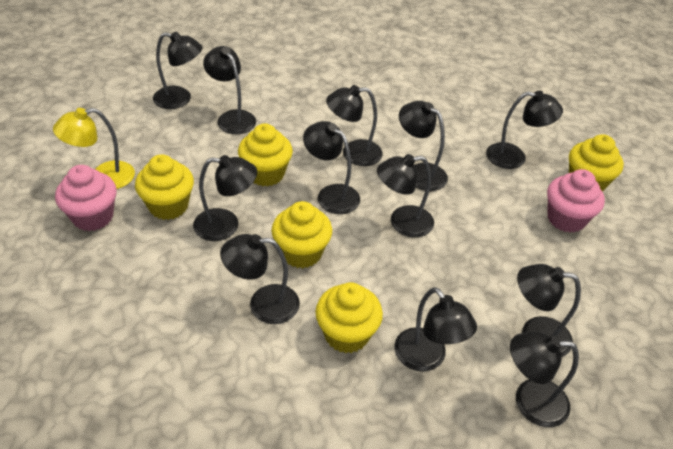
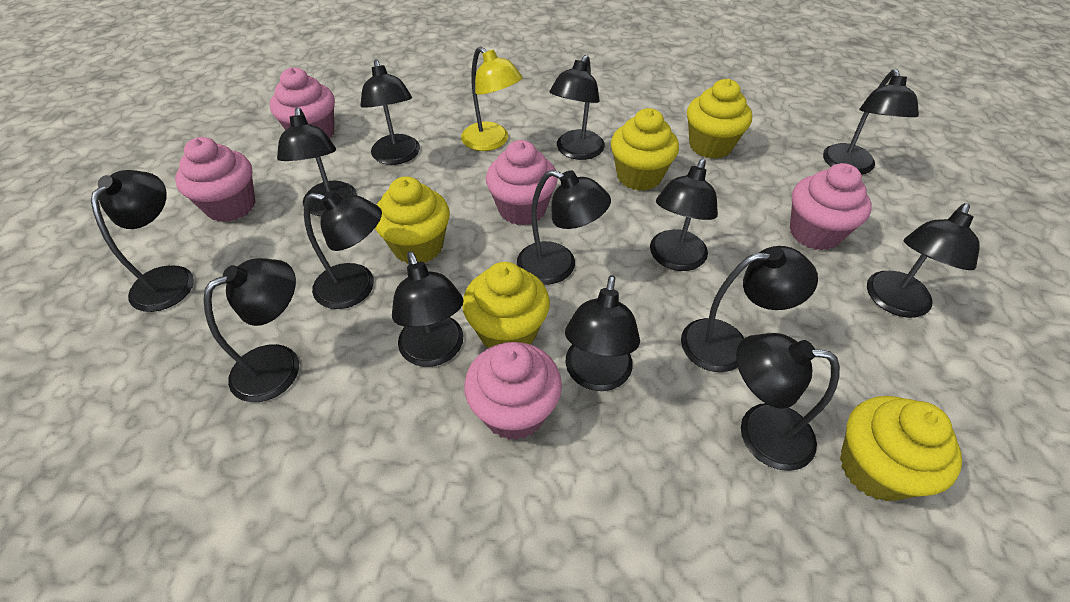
black lamp: [153,32,203,109] [193,155,257,241] [203,46,256,134] [220,234,300,324] [303,121,360,214] [326,85,383,166] [377,154,434,237] [394,287,477,372] [399,101,448,191] [486,91,563,169] [510,331,579,427] [517,264,581,357] = 12 -> [91,170,194,312] [204,258,299,402] [277,107,357,216] [304,191,382,309] [360,60,420,165] [392,251,464,367] [517,170,611,284] [550,55,605,160] [565,275,640,391] [650,159,718,271] [681,246,818,372] [736,333,840,471] [823,69,919,175] [867,203,980,318] = 14
pink cupcake: [55,165,117,231] [547,169,605,233] = 2 -> [175,137,255,222] [270,67,335,138] [464,342,562,440] [486,140,558,225] [790,163,872,250] = 5

